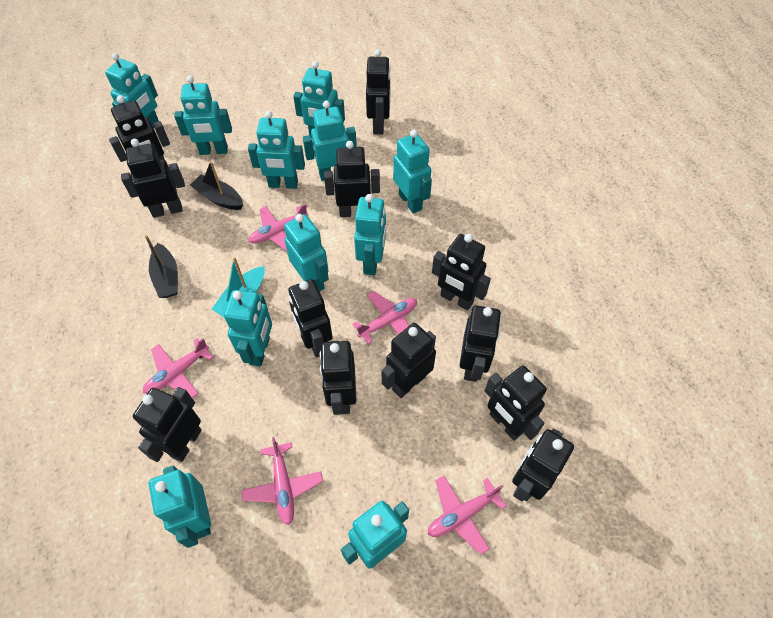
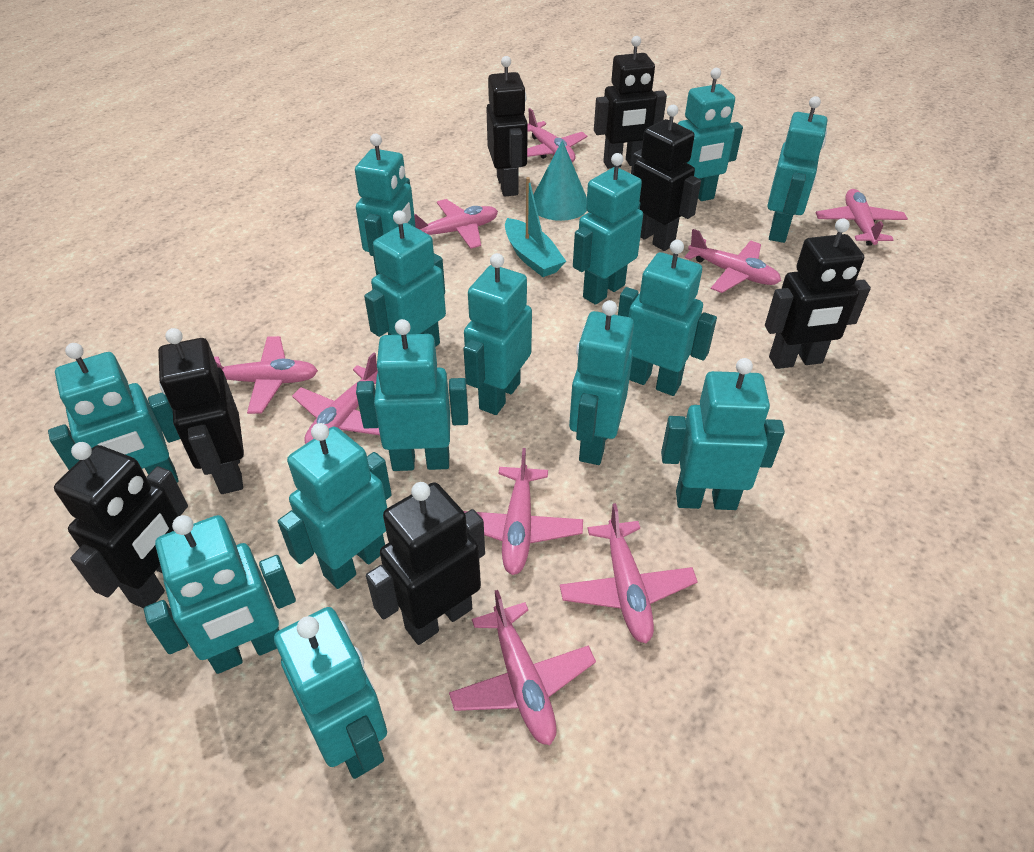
black boat: [145,235,178,298] [190,161,243,210] = 2 -> none = 0
black robot: [109,95,170,162] [121,139,185,218] [133,387,202,462] [288,279,333,358] [320,341,357,415] [324,141,380,217] [366,49,391,135] [382,323,436,398] [432,234,491,310] [460,305,501,382] [485,366,547,441] [512,429,574,502] = 12 -> [54,442,188,608] [158,328,244,494] [366,482,485,645] [486,56,528,197] [594,36,667,169] [631,105,701,251] [765,218,871,369] = 7
pink plane: [143,338,214,398] [241,437,323,525] [248,204,308,252] [353,291,417,345] [428,476,506,555] = 5 -> [214,336,318,414] [292,352,380,444] [414,199,498,249] [449,590,596,745] [464,448,583,575] [527,108,587,162] [560,503,698,643] [684,229,781,293] [816,189,908,246] = 9
turquoise cone: none = 0 -> [533,140,587,221] = 1
turquoise robot: [105,53,159,128] [149,466,211,548] [174,76,232,155] [224,290,272,366] [248,111,305,189] [284,214,329,291] [293,61,345,138] [303,101,357,181] [341,501,409,569] [354,194,386,275] [393,130,432,213] = 11 -> [48,343,180,483] [144,515,296,674] [274,607,387,779] [278,423,392,589] [355,134,416,276] [356,319,468,471] [364,210,446,347] [464,253,532,415] [569,300,634,465] [573,153,643,305] [618,240,717,396] [661,358,785,510] [678,68,743,201] [767,96,827,243] = 14

